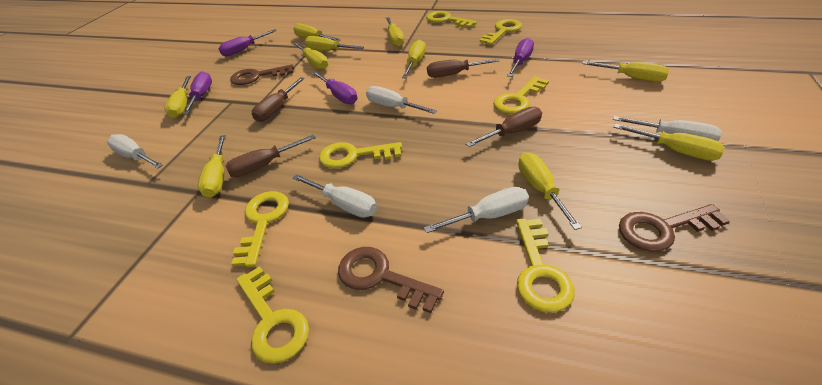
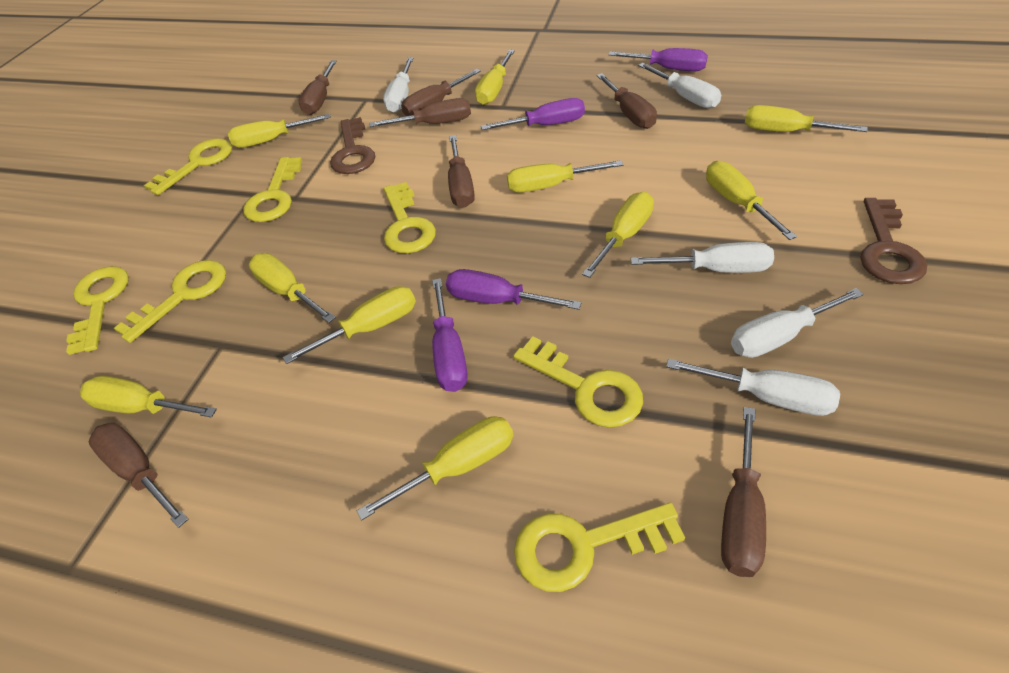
brown key: [230,64,294,85] [338,247,444,313] [619,204,730,252] = 3 -> [330,117,375,174] [860,198,927,284] = 2
brown screwdriver: [225,135,316,177] [252,77,305,122] [427,59,500,78] [465,107,542,147] = 4 -> [89,423,188,528] [298,60,337,115] [369,98,471,127] [401,69,481,116] [448,135,475,208] [596,73,657,129] [721,407,766,577] = 7

